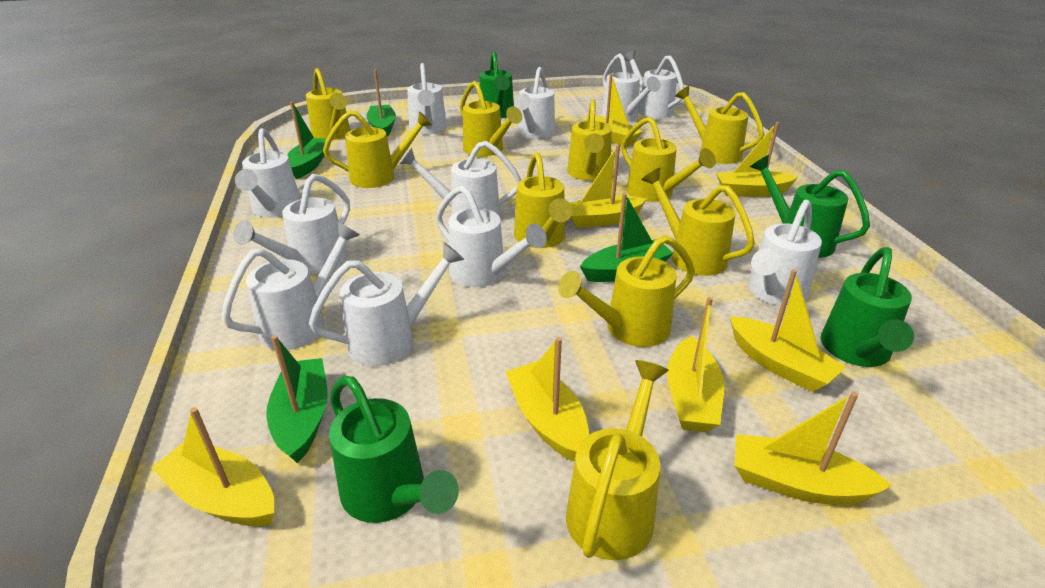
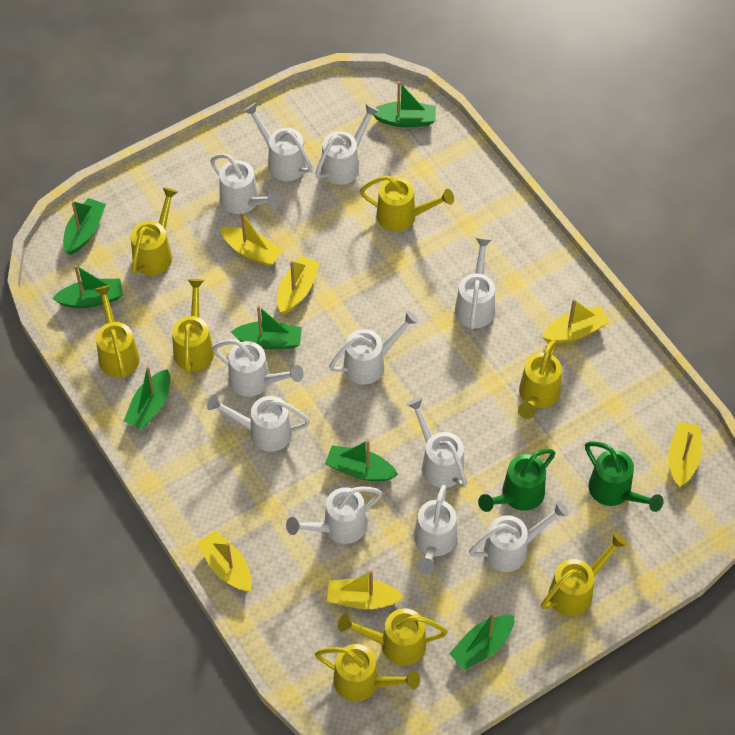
green boat: [266,335,328,463] [287,102,326,179] [367,70,396,137] [580,193,673,282] = 4 -> [52,265,123,308] [63,198,106,255] [124,366,170,429] [231,306,302,349] [325,440,398,481] [373,81,436,127] [449,613,515,670] = 7
green watering can: [329,376,459,523] [479,51,514,118] [750,155,870,258] [821,247,914,367] = 4 -> [478,449,555,512] [585,441,664,512] = 2
yellow boat: [151,407,274,527] [506,337,589,462] [570,145,647,228] [586,74,643,146] [667,297,724,432] [716,122,798,197] [730,269,846,392] [735,392,893,505] = 8 -> [198,531,252,592] [220,212,283,267] [277,256,319,314] [327,570,404,609] [542,299,609,343] [668,422,701,487] = 6
yellow watering can: [306,68,351,140] [323,110,432,188] [460,81,522,156] [514,152,572,248] [558,235,695,347] [566,360,669,560] [567,99,612,181] [621,117,715,202] [641,168,755,276] [675,86,764,164] = 10 -> [94,285,140,378] [131,187,178,275] [172,279,214,373] [315,644,420,702] [338,608,448,666] [360,175,454,231] [518,340,562,419] [541,533,627,616] = 8

